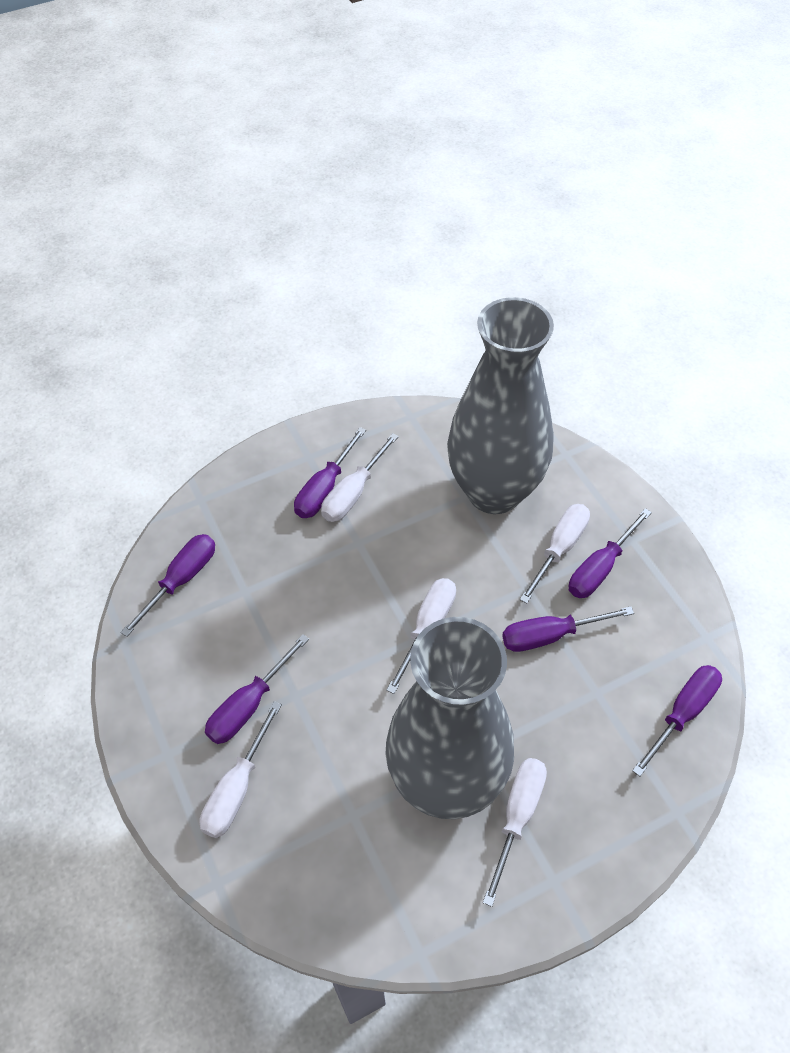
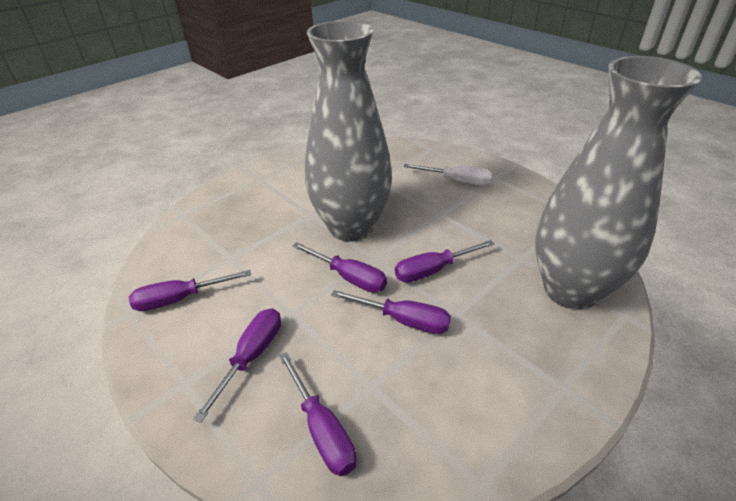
white screwdriver: [200,701,282,838] [321,433,399,522] [386,578,456,694] [483,758,547,907] [520,504,590,603] = 5 -> [403,164,492,186] = 1

